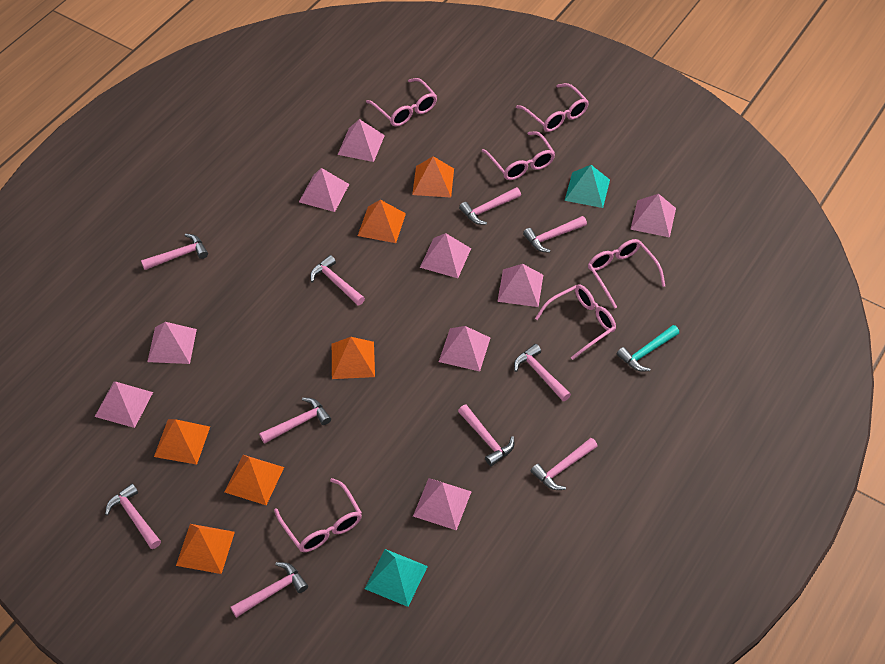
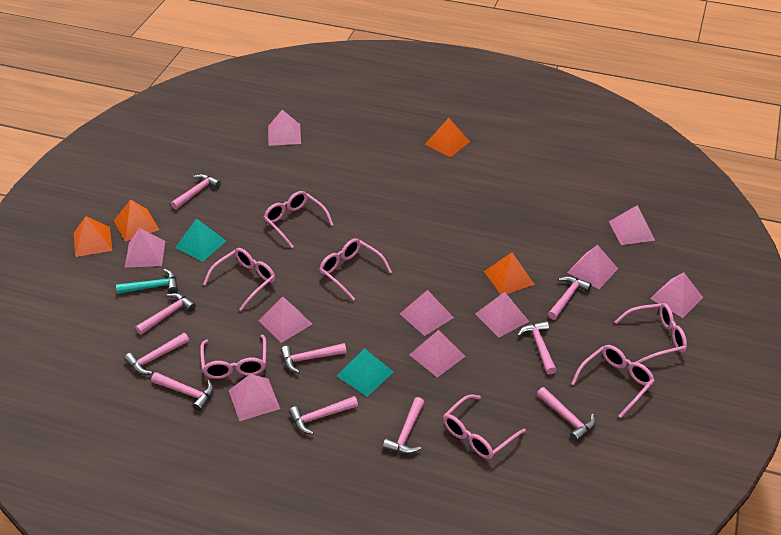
orange pyramid: [154,419,210,465] [176,524,235,574] [225,455,284,505] [332,337,375,379] [358,200,406,243] [412,156,454,197] = 6 -> [74,216,112,257] [114,199,159,242] [425,118,470,157] [484,252,535,294] = 4
pink glasses: [274,478,362,552] [366,78,437,126] [482,131,555,180] [516,83,589,132] [535,285,616,360] [588,239,665,309] = 6 -> [200,334,267,379] [203,248,275,311] [264,191,333,248] [319,238,392,301] [443,395,526,459] [571,345,655,418] [614,303,687,363] = 7
pink pyramid: [95,381,153,428] [147,322,197,364] [299,168,349,212] [338,119,385,162] [413,478,472,530] [420,233,471,278] [439,326,490,371] [497,264,543,307] [630,194,676,238] = 9 -> [125,228,165,268] [229,374,280,421] [258,297,312,343] [268,110,301,146] [400,290,454,336] [409,330,466,378] [475,292,529,338] [567,245,618,289] [609,205,655,245] [650,272,703,318] = 10

